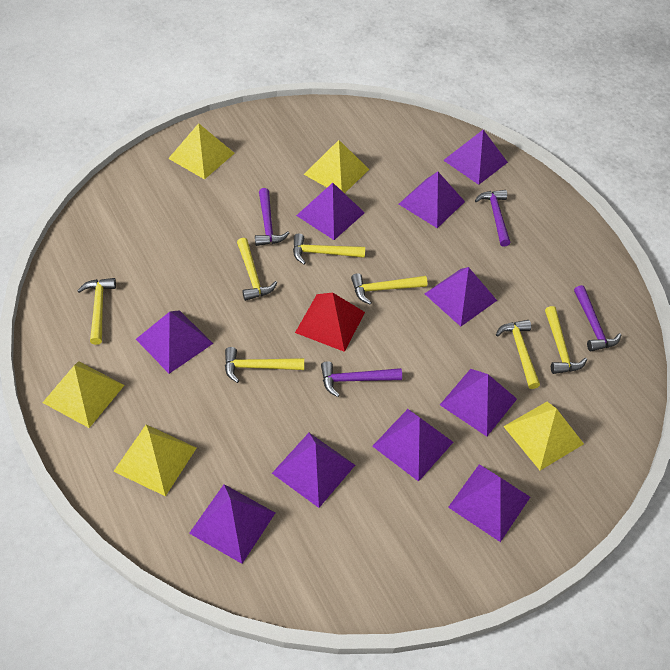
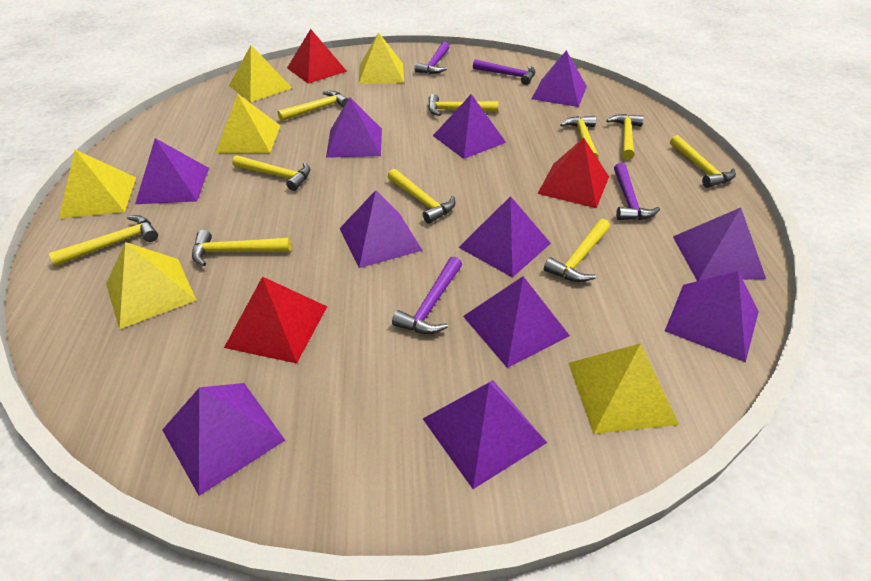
purple pyramid: [136,310,213,374] [189,484,275,564] [272,433,355,508] [296,183,365,240] [372,409,453,482] [399,172,465,228] [424,267,497,327] [440,369,517,437] [443,130,508,185] [448,464,530,542] = 10 -> [135,138,209,204] [162,383,285,496] [326,97,382,158] [340,190,423,268] [423,380,547,489] [433,94,506,159] [459,196,551,278] [463,276,570,368] [532,50,587,107] [665,271,759,362] [673,208,766,281] = 11
red pyramid: [295,292,365,352] = 1 -> [224,276,327,363] [287,29,347,84] [537,138,609,208] = 3
yellow hammer: [77,278,116,345] [225,347,304,383] [237,238,277,301] [293,234,365,264] [351,273,428,305] [496,320,540,389] [545,306,587,374] = 7 -> [49,215,158,266] [192,230,291,266] [232,155,311,191] [277,91,348,121] [387,169,455,224] [428,94,498,116] [544,219,610,282] [560,116,599,159] [606,114,644,160] [670,135,736,188] = 10
yellow pyramid: [42,361,124,428] [113,425,196,496] [168,123,235,180] [304,140,369,194] [503,402,584,470] = 5 -> [59,150,136,219] [106,242,197,329] [216,93,280,153] [229,45,292,102] [358,32,404,84] [568,343,679,434] = 6

